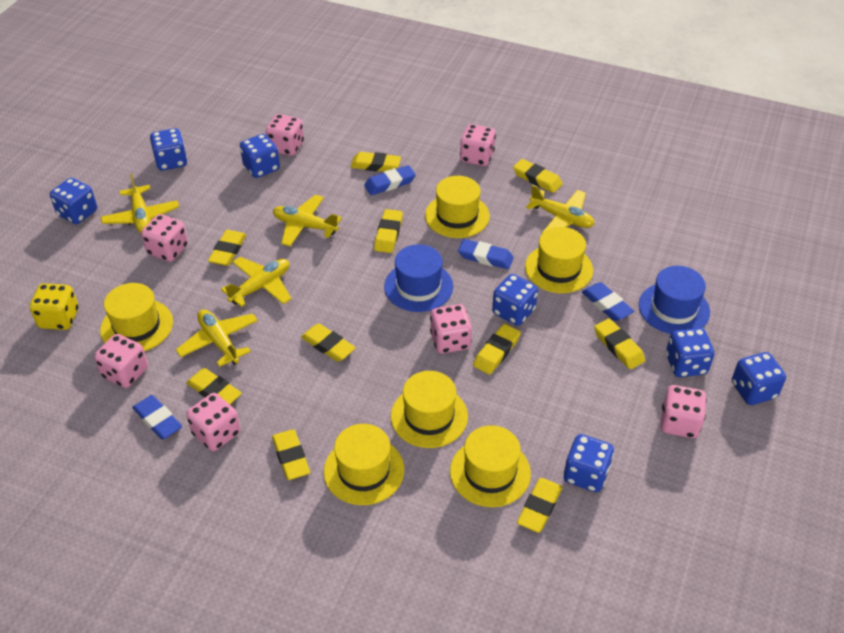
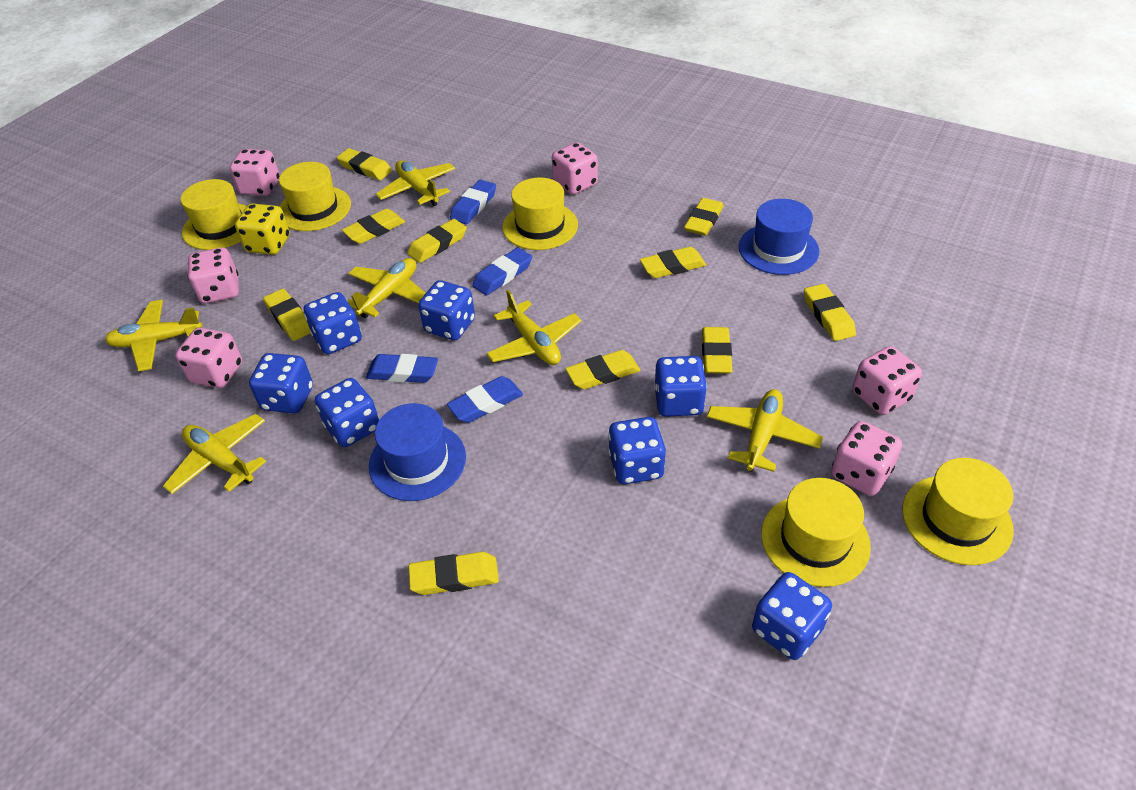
pink dice: [94,334,148,388] [141,214,188,262] [186,393,240,451] [266,114,304,156] [430,304,472,354] [460,124,496,166] [660,385,707,438] = 7 -> [175,328,242,388] [188,248,239,303] [229,149,280,196] [552,142,598,195] [831,421,902,496] [852,346,922,415] = 6
yellow hat: [100,283,173,351] [324,424,404,505] [391,371,468,448] [425,176,490,238] [450,425,531,507] [525,227,593,293] = 6 -> [181,179,247,250] [279,162,351,231] [502,177,578,250] [761,478,871,587] [902,458,1014,565] = 5
yellow plane: [101,174,179,233] [176,309,258,367] [221,257,291,307] [273,195,342,246] [526,184,594,234] = 5 -> [105,300,203,371] [163,414,266,494] [347,258,426,318] [376,160,455,206] [486,290,582,365] [707,389,823,472] = 6

